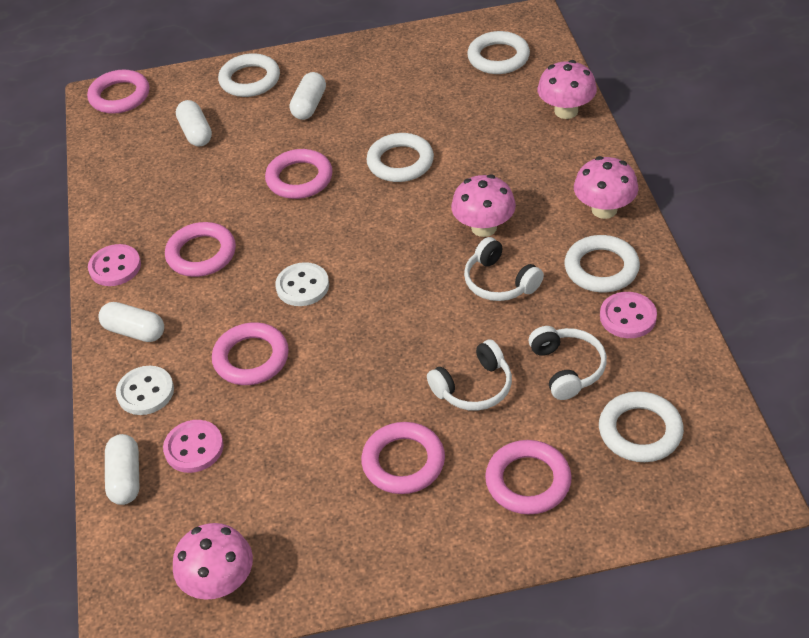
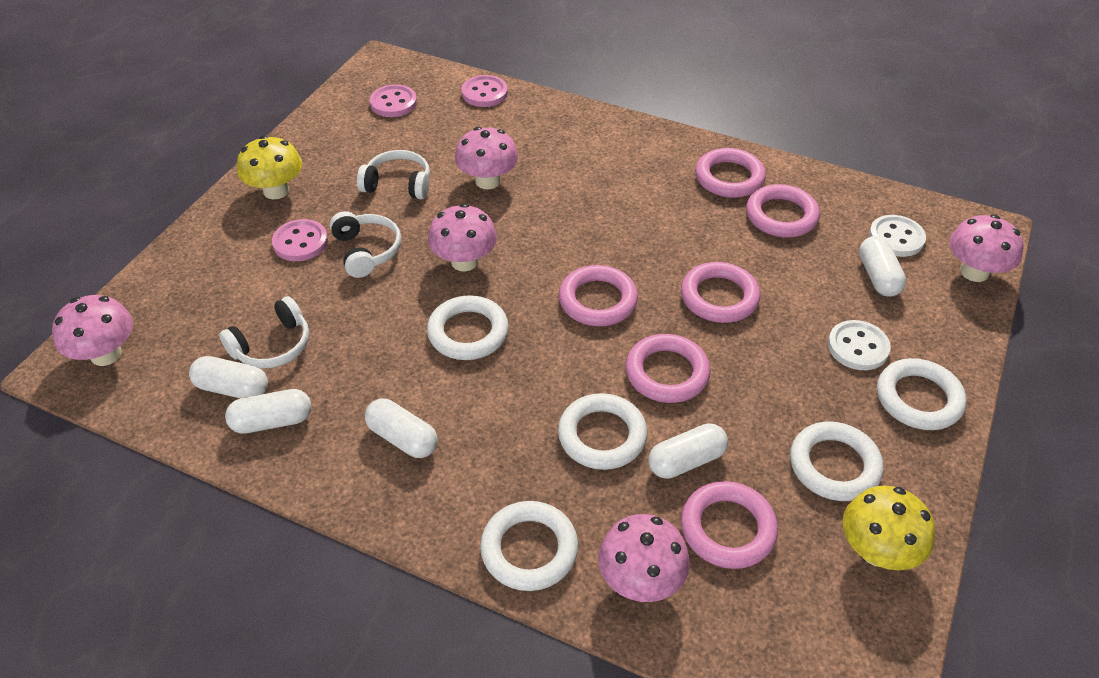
pink mushroom: [173,523,253,600] [451,175,516,237] [537,60,597,119] [574,156,639,219] = 4 -> [52,295,133,366] [428,204,497,272] [455,127,518,189] [598,514,690,602] [949,215,1024,282] = 5
white capsule: [99,302,164,342] [105,434,139,505] [176,100,212,147] [290,72,326,120] = 4 -> [189,356,268,398] [225,389,311,434] [365,399,438,458] [648,423,728,479] [859,236,906,296] = 5
yellow mushroom: none = 0 -> [237,135,302,199] [843,486,935,570] = 2

